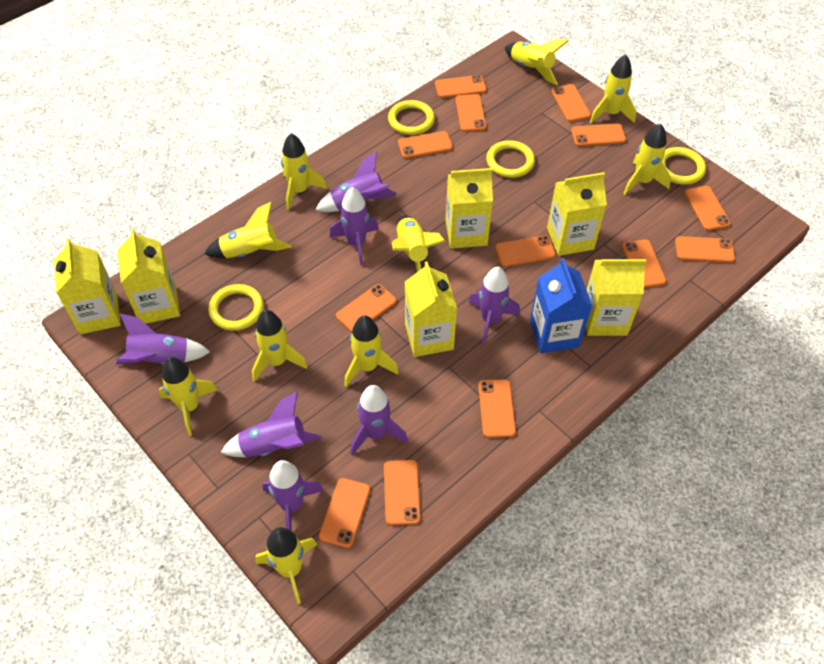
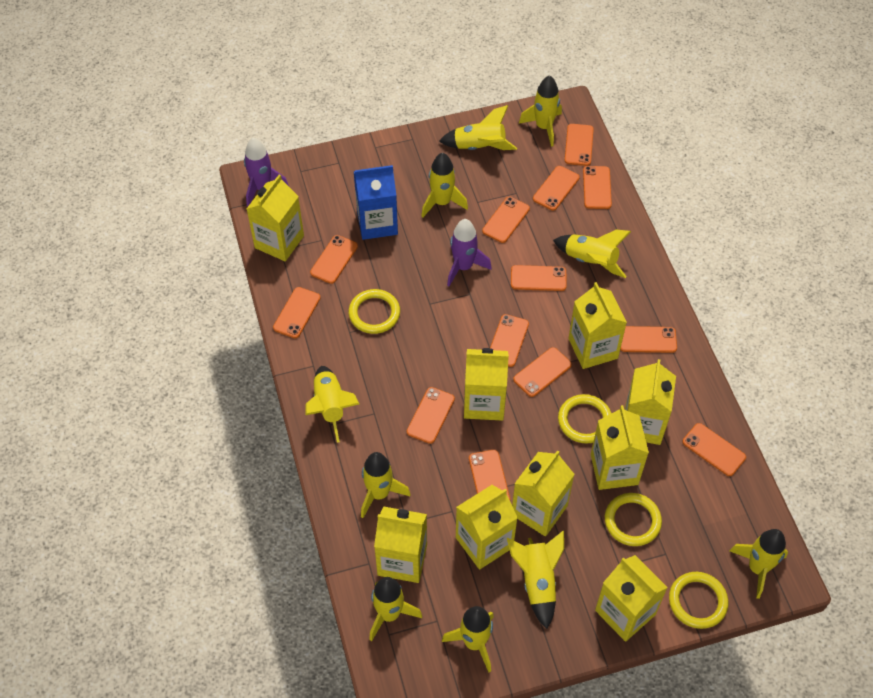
purple rocket: [115,314,210,364] [221,391,322,457] [263,460,324,530] [316,151,397,212] [330,187,379,266] [350,385,408,455] [469,267,520,345] = 7 -> [244,138,289,206] [447,219,491,286] = 2
yellow carton: [54,238,121,334] [117,229,180,324] [405,261,457,357] [446,168,493,249] [547,172,607,256] [586,257,646,336] = 6 -> [247,174,304,261] [374,507,427,583] [456,485,518,570] [464,348,509,421] [512,450,575,536] [568,282,627,369] [591,405,649,490] [595,555,668,642] [625,359,676,445] = 9

